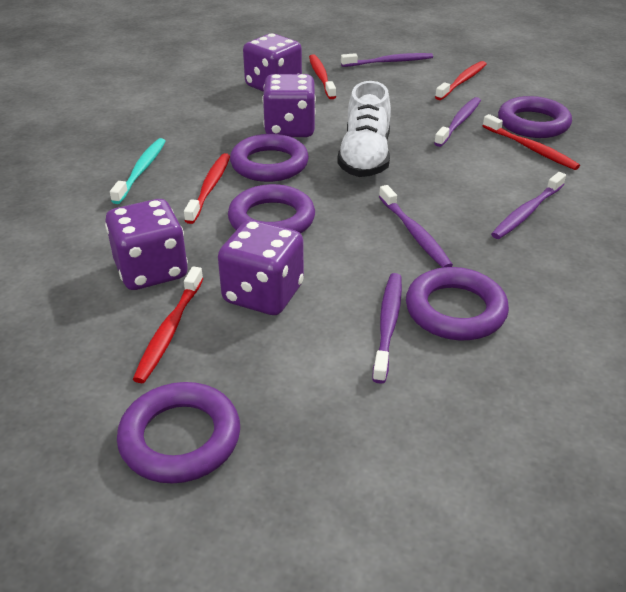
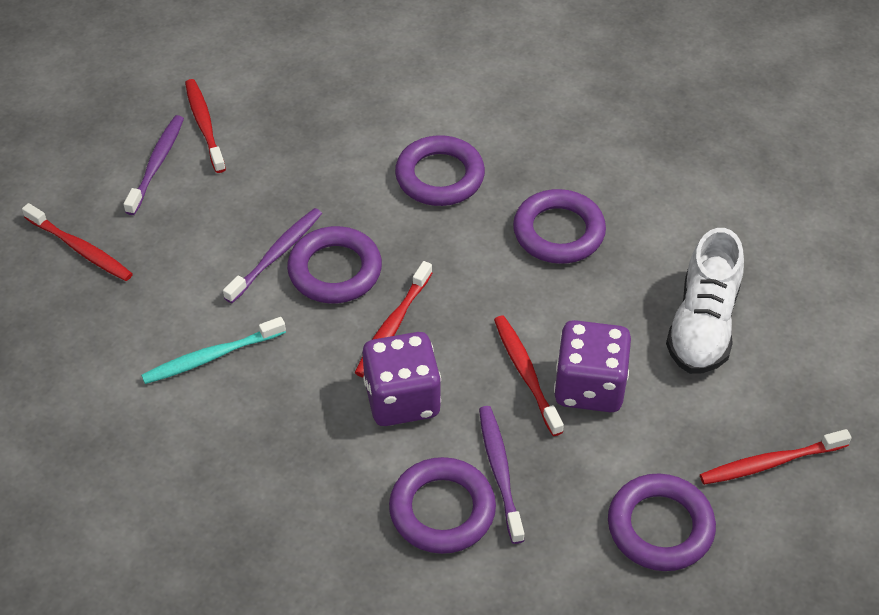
purple dice: [105,199,188,290] [218,220,304,315] [243,33,302,92] [262,74,316,137] = 4 -> [363,332,441,426] [554,320,631,412] = 2
purple toothbrush: [341,53,433,67] [372,273,402,384] [379,185,453,268] [434,97,481,147] [491,172,566,239] = 5 -> [123,115,184,215] [223,208,322,303] [479,406,524,544] = 3

